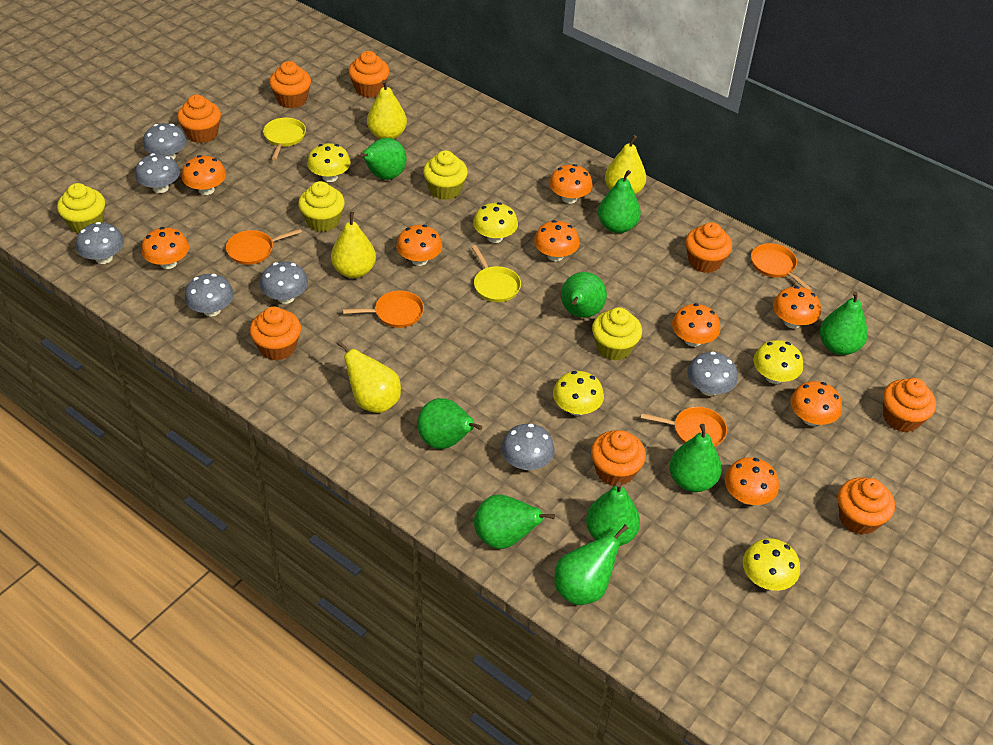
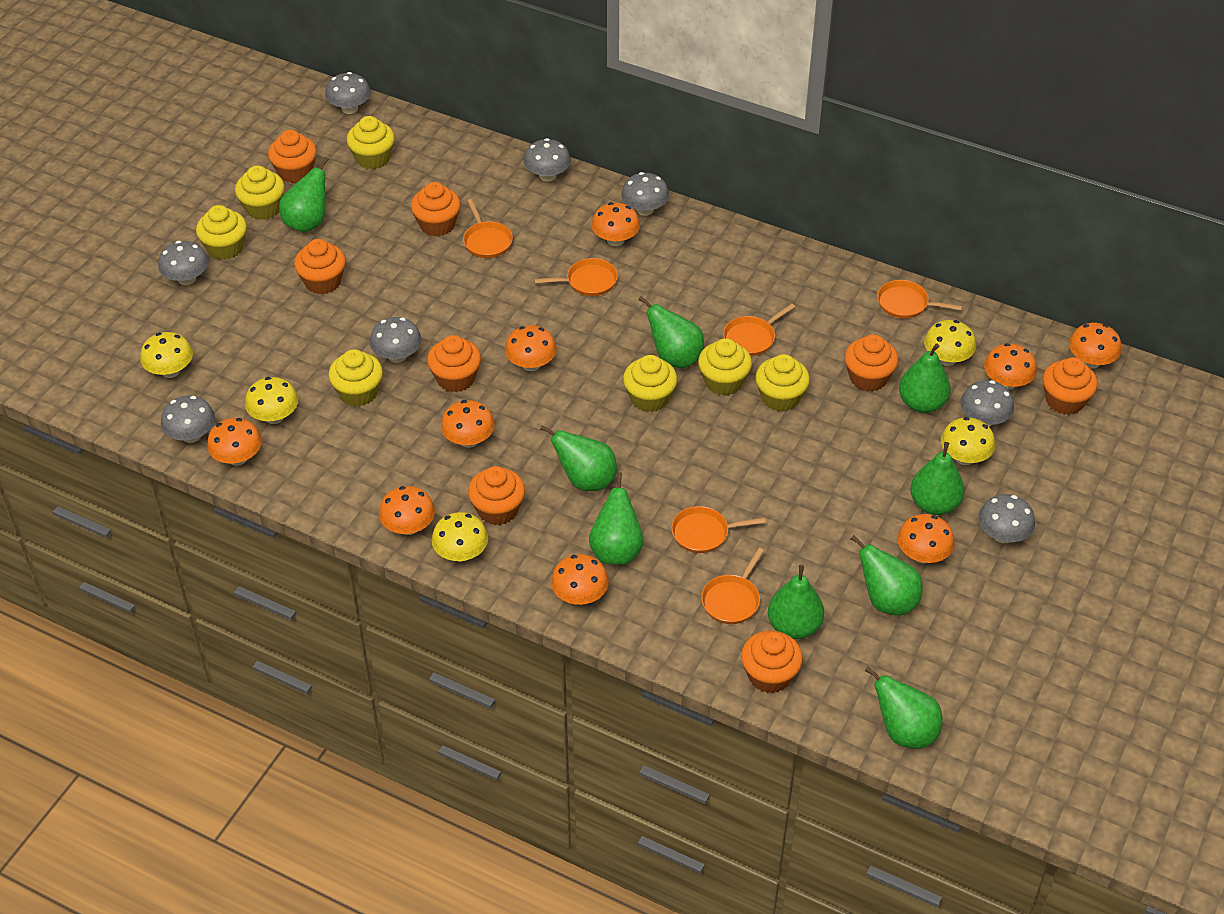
grey mushroom: [76,222,124,264] [135,153,180,193] [143,123,187,159] [185,274,234,316] [260,261,308,304] [501,424,555,470] [687,351,738,396] = 7 -> [158,241,209,285] [161,396,215,443] [325,72,371,114] [370,317,422,363] [524,138,571,182] [621,172,669,216] [960,380,1014,427] [978,494,1035,543] = 8
orange pan: [226,229,302,265] [343,290,424,328] [640,407,727,447] [751,243,812,290] = 4 -> [463,199,513,258] [534,258,618,296] [671,506,766,553] [701,548,764,624] [723,303,795,356] [877,280,962,319] = 6
yellow cupcake: [57,183,105,234] [298,181,345,232] [423,150,468,200] [592,307,642,361] = 4 -> [196,205,247,260] [235,165,285,220] [329,349,383,407] [347,116,395,169] [623,355,677,412] [698,338,752,396] [755,354,810,412] = 7
yellow pan: [263,117,306,160] [472,245,521,302] = 2 -> none = 0
yellow pear: [331,212,376,278] [336,340,401,413] [367,80,407,139] [605,135,646,195] = 4 -> none = 0

